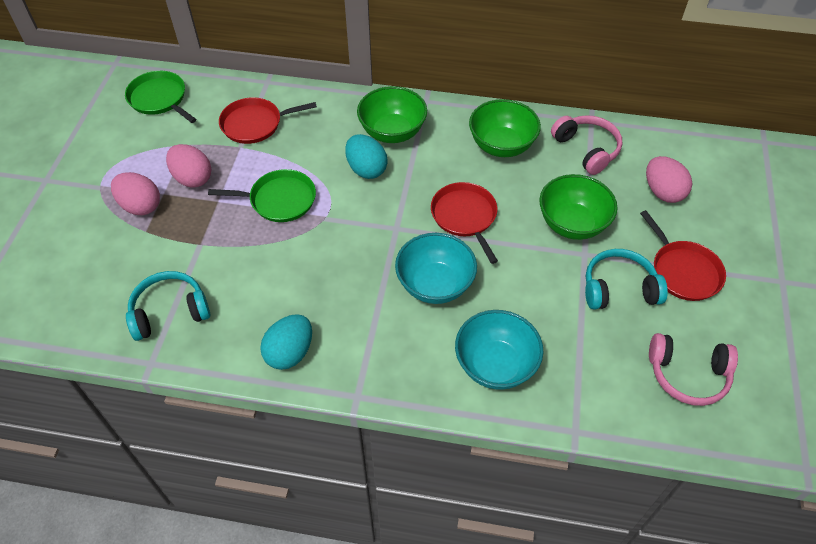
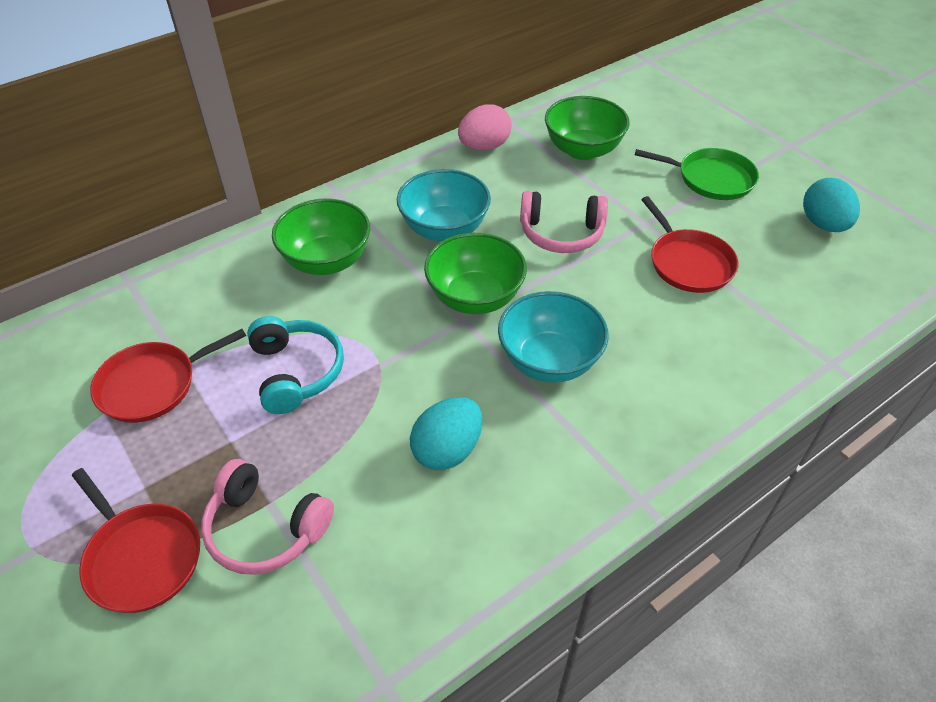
green pan: [125,71,196,123] [208,169,316,222] = 2 -> [635,148,759,200] = 1
pink egg: [111,172,160,215] [166,144,211,188] [646,156,693,203] = 3 -> [458,104,512,151] = 1
turquoise headphones: [126,271,210,341] [585,249,668,310] = 2 -> [247,316,344,414] = 1

